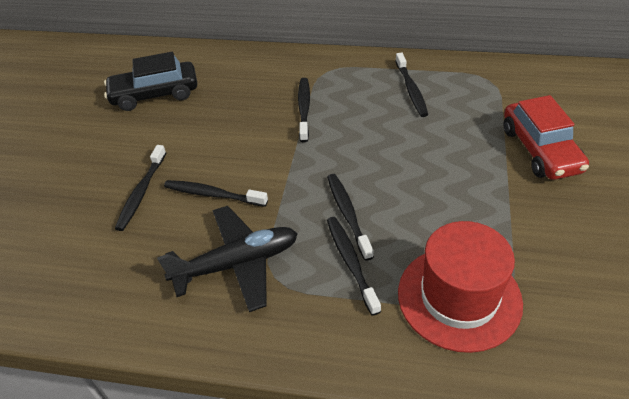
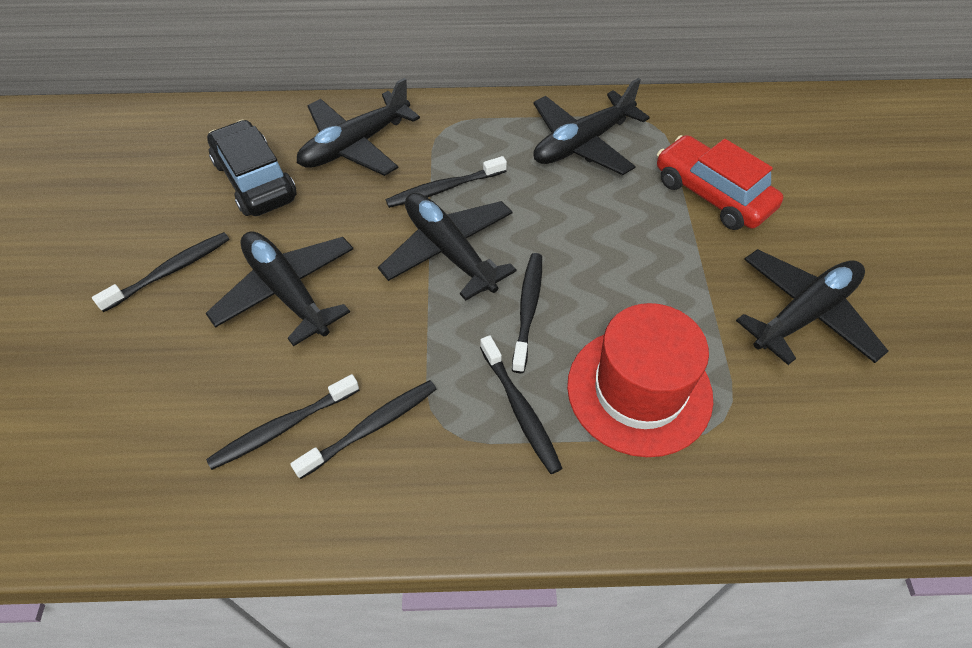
black plane: [157,206,298,312] = 1 -> [205,231,353,346] [297,78,420,176] [378,193,517,301] [533,78,650,175] [736,249,888,365] = 5

